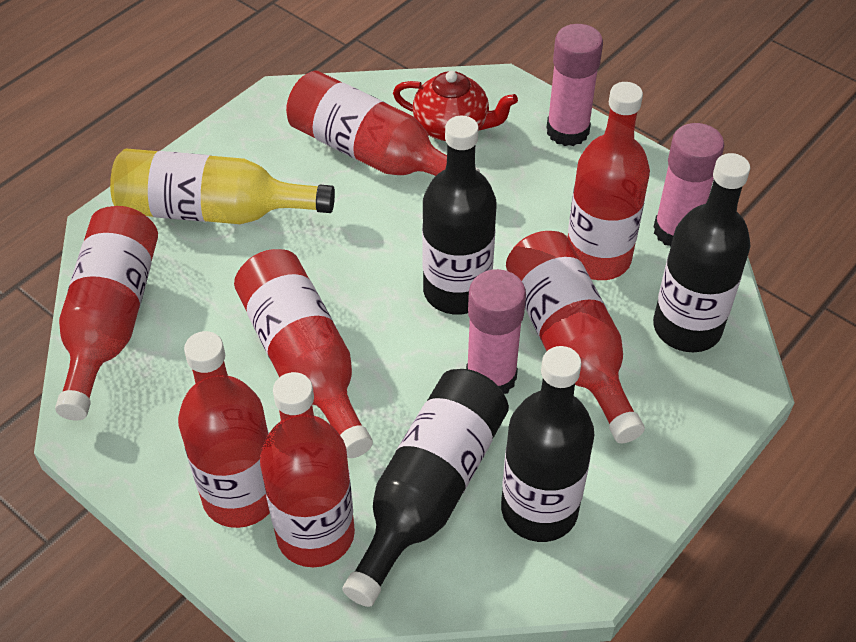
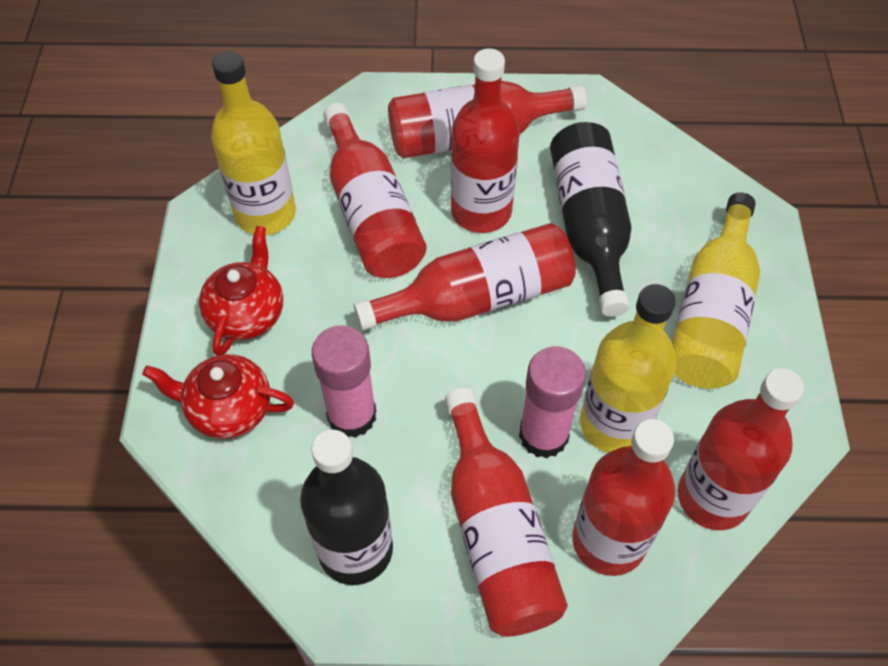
black bottle: [342,369,509,607] [422,116,497,315] [501,346,594,542] [653,153,750,352] = 4 -> [300,430,393,585] [550,122,632,317] = 2
pink glue stick: [466,269,526,394] [547,24,603,146] [654,123,724,246] = 3 -> [312,325,376,438] [519,346,586,459] = 2
red teapot: [393,71,518,141] = 1 -> [142,354,294,439] [199,226,283,356] = 2
yellow bottle: [110,148,335,224] = 1 -> [211,51,296,235] [580,284,677,453] [672,192,760,389] = 3

